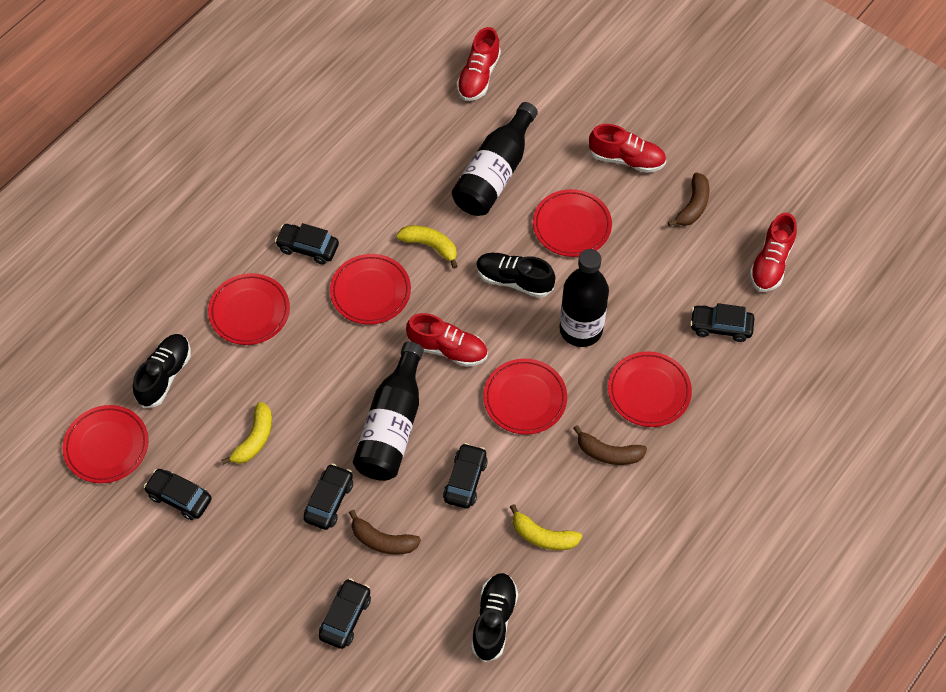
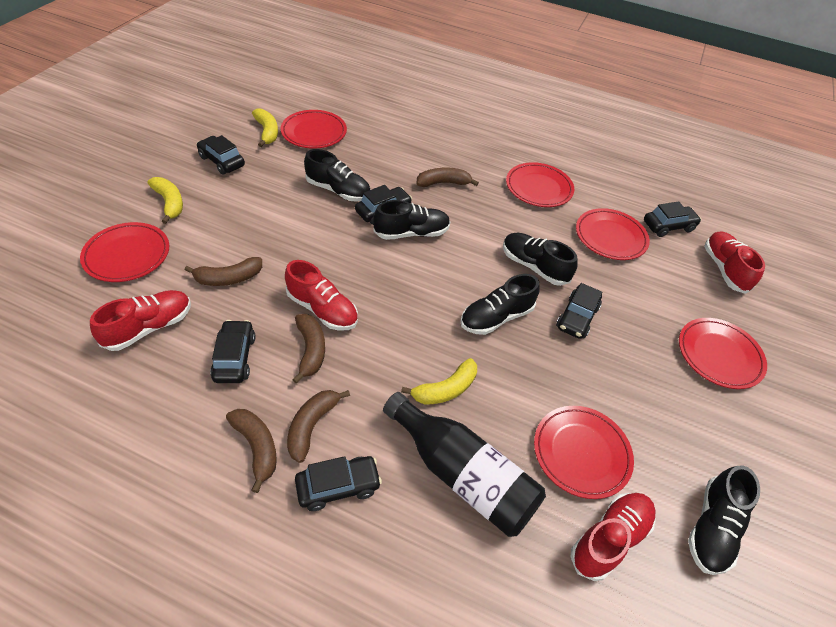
black bottle: [353,342,424,481] [452,102,538,216] [559,249,609,347] = 3 -> [383,392,546,537] = 1
black shoe: [133,334,191,408] [471,573,518,662] [476,253,555,298] = 3 -> [304,149,371,202] [373,200,450,240] [460,274,540,335] [503,233,578,286] [688,465,760,575] = 5
brown banana: [349,510,421,555] [573,425,647,465] [668,172,710,227] = 3 -> [185,257,262,286] [226,409,277,493] [287,390,350,463] [292,314,325,384] [417,168,479,187] = 5

